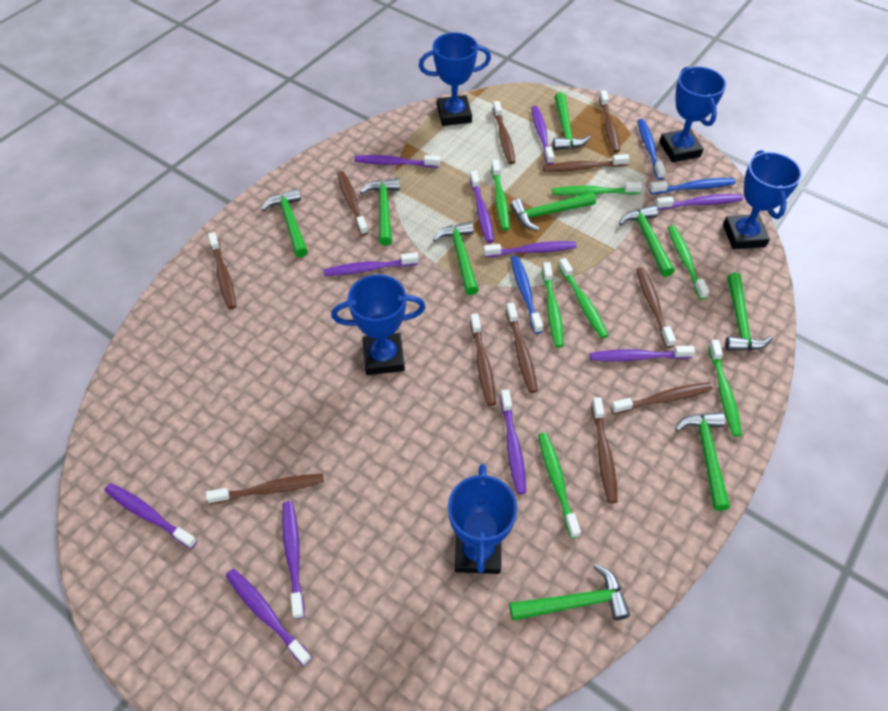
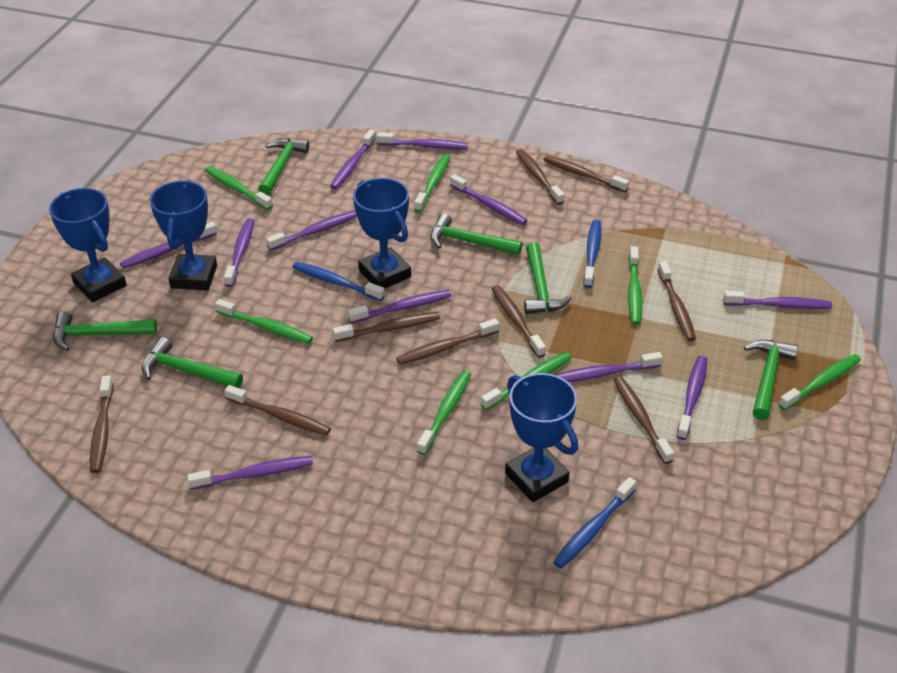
blue trophy: [331,275,426,375] [419,32,491,126] [448,464,518,574] [659,67,726,162] [723,150,802,249] = 5 -> [49,188,127,302] [150,180,217,290] [353,178,411,289] [505,373,578,502] = 4
brown toothbrush: [206,473,324,504] [208,232,236,309] [337,171,368,236] [470,314,496,406] [493,101,515,164] [506,303,538,393] [542,154,630,172] [591,397,618,503] [599,90,620,153] [611,382,712,414] [636,267,676,348] = 11 -> [90,376,113,473] [224,385,331,436] [333,312,440,342] [396,318,499,365] [491,285,546,358] [516,149,564,205] [543,155,629,192] [614,376,674,464] [658,261,696,341] = 9
green hammer: [261,188,308,258] [360,178,400,246] [433,221,479,295] [509,564,630,621] [510,192,596,231] [553,92,591,150] [619,205,675,277] [675,412,730,511] [725,273,773,351] = 9 -> [53,311,157,351] [142,337,243,388] [258,138,309,196] [430,214,523,255] [524,242,572,314] [744,340,798,420] = 6

